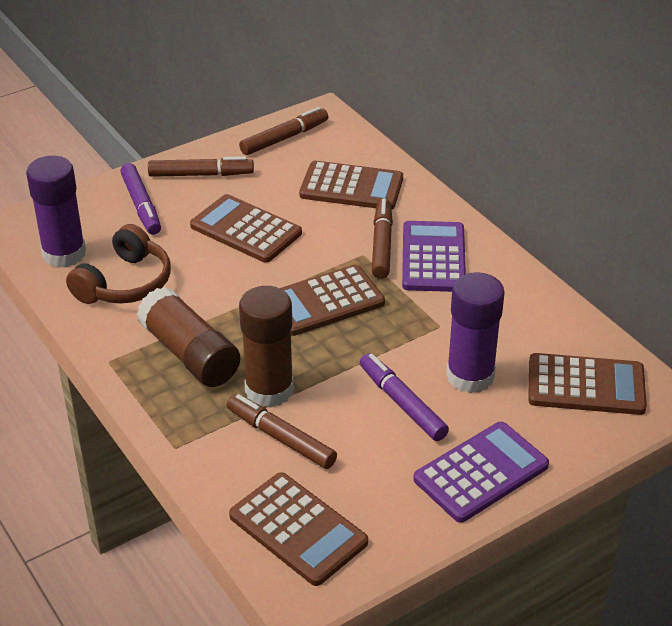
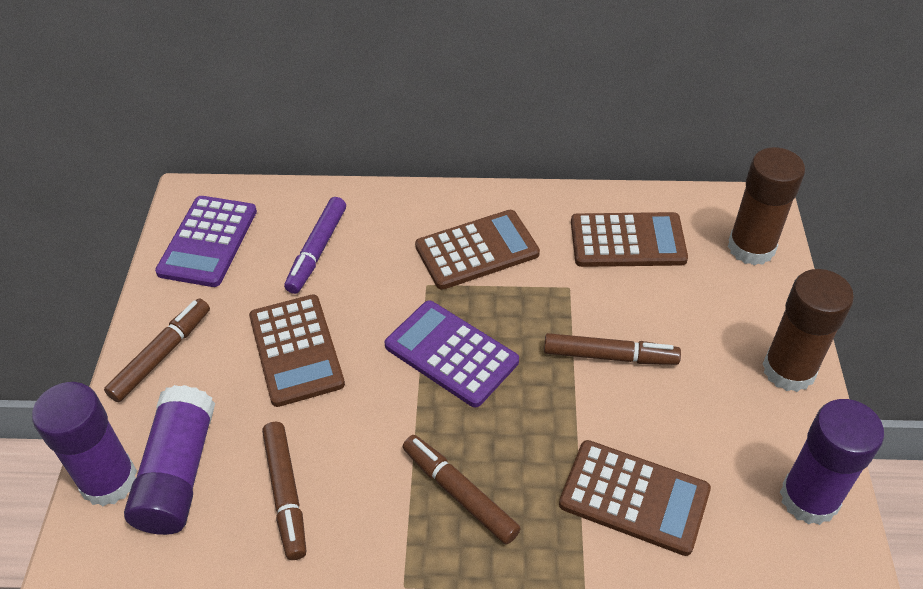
brown calculator: [190,194,302,263] [229,472,368,586] [280,265,385,336] [299,161,403,210] [528,353,647,415] = 5 -> [249,294,345,407] [415,210,540,290] [559,440,711,556] [571,212,688,267] = 4
brown headphones: [66,224,171,304] = 1 -> none = 0
purple glue stick: [26,156,86,268] [446,272,505,394] = 2 -> [32,382,137,506] [124,385,215,535] [780,399,884,525] = 3
purple marker: [120,163,161,235] [360,353,449,441] = 2 -> [284,197,346,294] = 1

